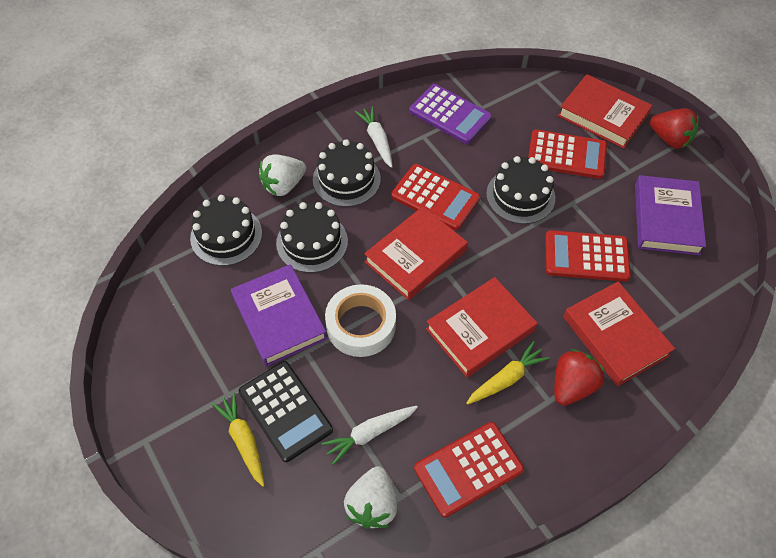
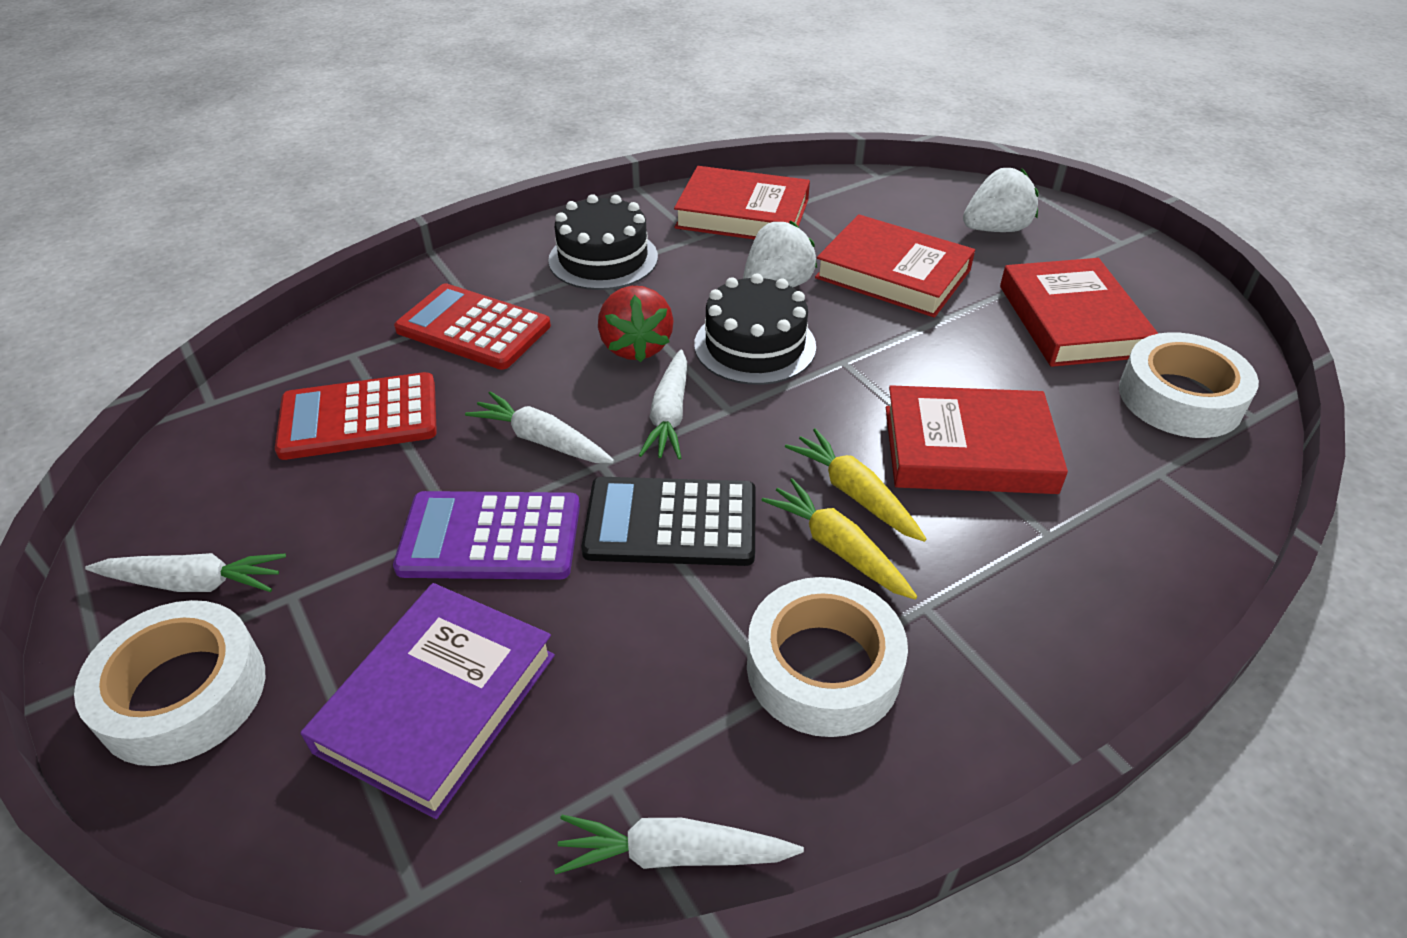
black cake: [190,195,262,266] [276,202,348,273] [313,140,381,207] [486,156,555,224] = 4 -> [548,194,658,290] [694,273,816,385] = 2
purple book: [231,264,327,366] [635,175,706,255] = 2 -> [300,583,555,819] = 1
red calculator: [391,164,480,230] [414,422,524,518] [528,129,607,179] [545,230,631,281] = 4 -> [275,372,437,460] [394,283,551,370] = 2
red strawberry: [554,349,605,405] [650,108,699,149] = 2 -> [598,286,674,362] = 1
white carrot: [321,406,418,465] [355,106,393,168] = 2 -> [85,553,286,592] [465,391,614,463] [554,815,804,875] [639,349,687,459] = 4
white tape: [325,284,396,357] = 1 -> [74,600,265,766] [747,577,908,737] [1119,332,1259,438] = 3

